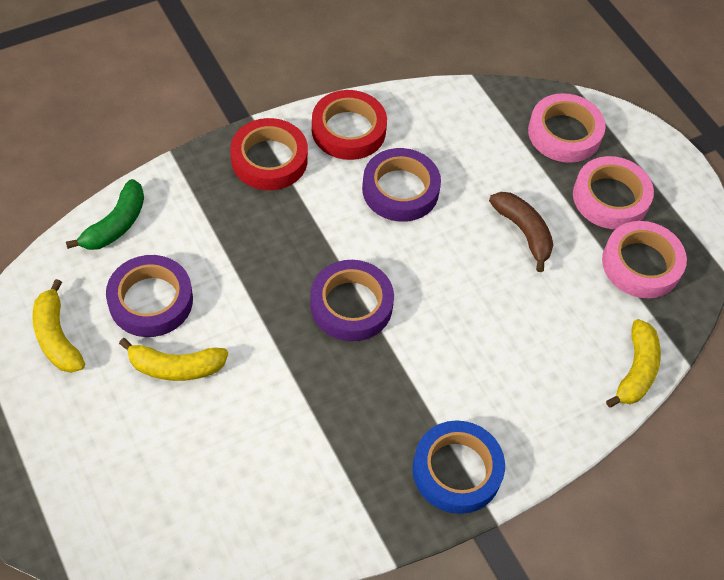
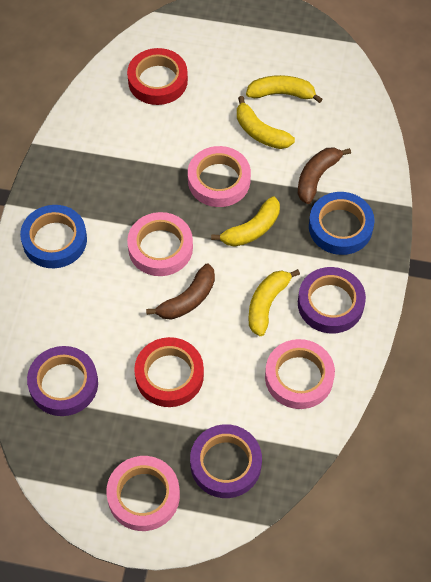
blue tape: [413,420,505,514] = 1 -> [20,205,87,268] [309,192,375,255] = 2
brown banana: [489,192,553,272] = 1 -> [146,264,215,320] [298,147,351,204] = 2
green banana: [66,179,144,250] = 1 -> none = 0
pink tape: [528,93,606,163] [573,156,654,229] [602,221,687,298] = 3 -> [106,456,180,531] [127,212,193,276] [188,146,251,207] [265,339,335,409] = 4
yellow banana: [32,279,85,373] [119,338,228,381] [606,319,661,408] = 3 -> [211,196,280,247] [237,96,295,149] [246,75,322,103] [248,269,300,336] = 4

